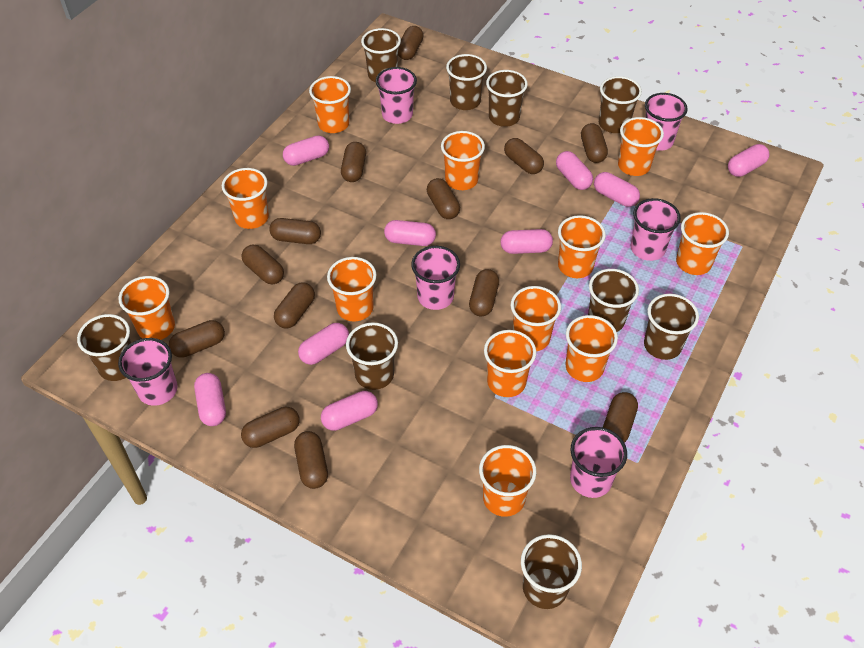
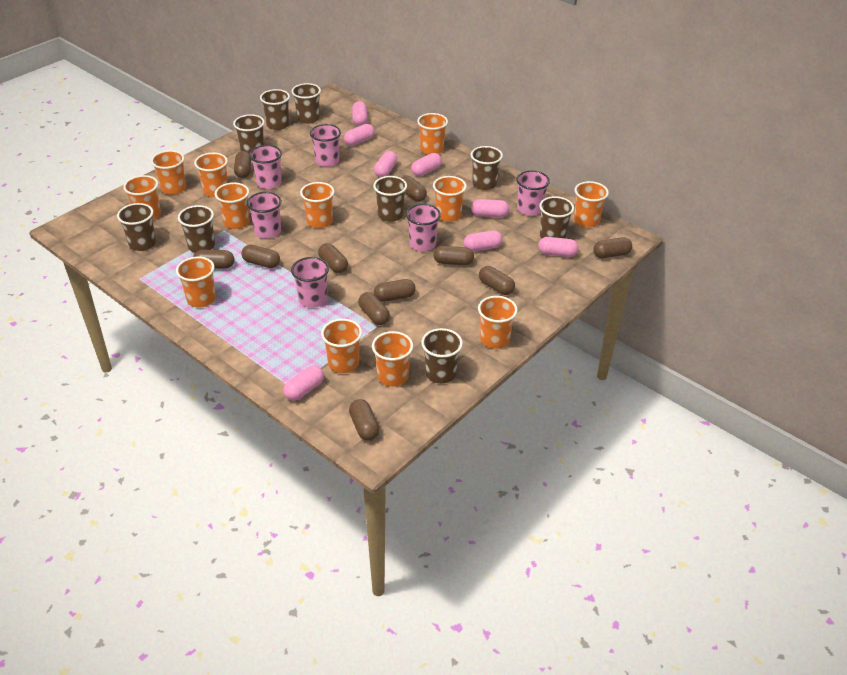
brown capsule: [169,320,225,358] [241,244,284,284] [241,407,300,448] [269,218,321,244] [274,283,315,328] [294,431,328,489] [341,142,366,182] [398,26,423,60] [427,178,460,219] [469,269,499,316] [504,138,544,174] [581,123,608,163] [603,392,638,443] = 13 -> [193,250,234,269] [234,151,251,178] [241,245,280,268] [318,243,348,273] [349,399,379,440] [358,292,390,325] [374,279,416,302] [401,176,427,202] [433,246,474,266] [479,266,515,295] [593,237,632,258] = 11
pink capsule: [194,373,226,426] [283,135,329,166] [298,323,349,365] [321,391,378,431] [384,220,436,246] [501,229,553,254] [556,151,593,190] [594,172,640,207] [728,144,769,177] = 9 -> [283,365,324,401] [344,124,375,146] [352,101,368,126] [374,151,397,177] [411,153,442,176] [464,230,503,252] [471,199,509,217] [538,237,579,257] = 8

